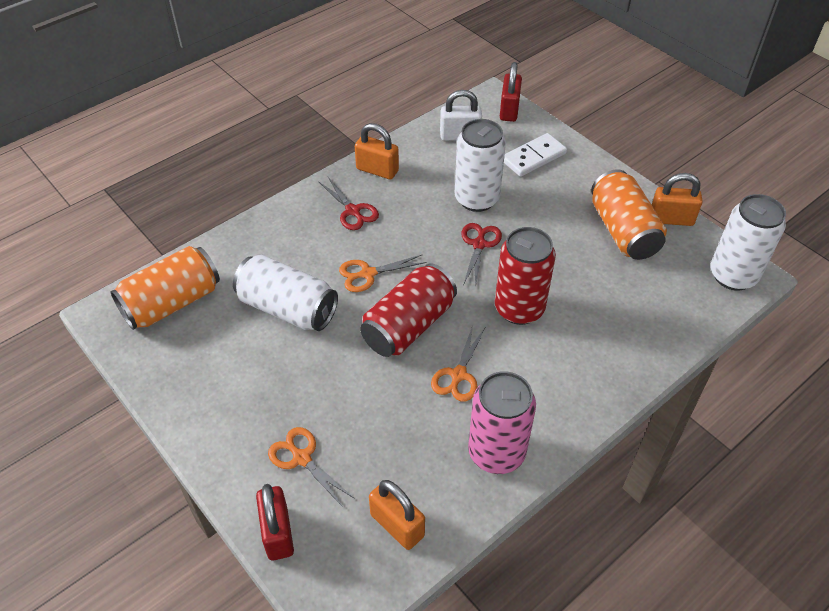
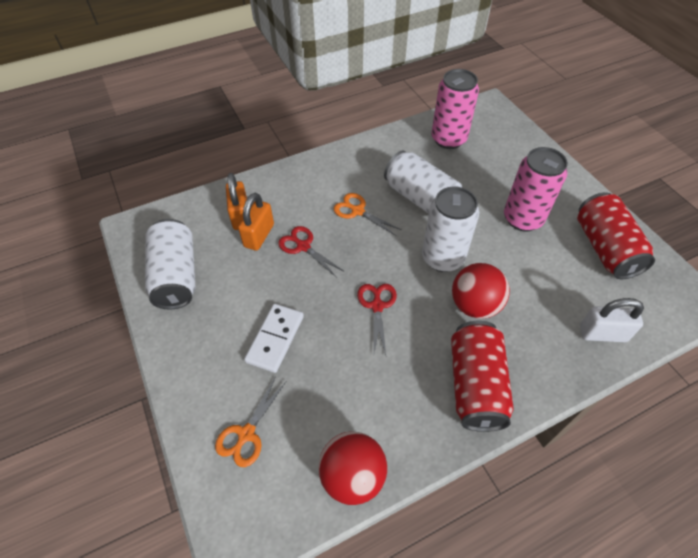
orange can: [110,246,220,330] [591,169,667,260] = 2 -> none = 0
orange padlock: [355,123,399,179] [369,480,425,550] [652,173,703,226] = 3 -> [226,173,247,230] [238,193,274,251] = 2
orange scissors: [268,427,355,508] [339,255,426,292] [431,326,485,402] = 3 -> [215,376,286,467] [333,193,402,236] = 2
pink can: [468,371,536,474] = 1 -> [431,69,479,149] [504,147,568,232] = 2
red ball: none = 0 -> [318,431,387,505] [452,263,510,319] = 2
red padlock: [256,484,294,560] [500,62,522,122] = 2 -> none = 0

